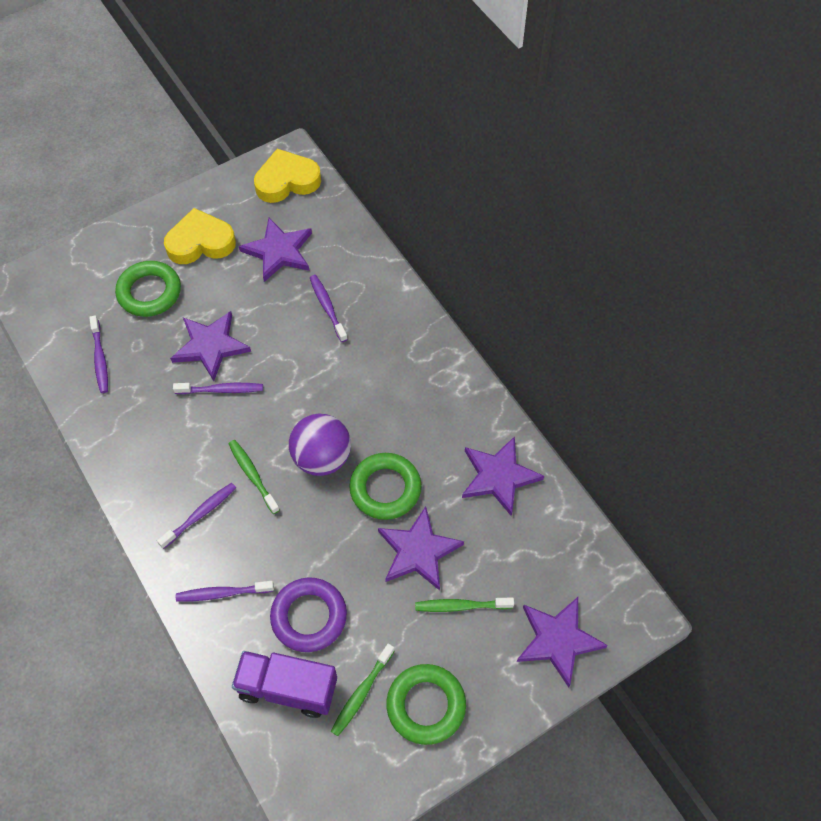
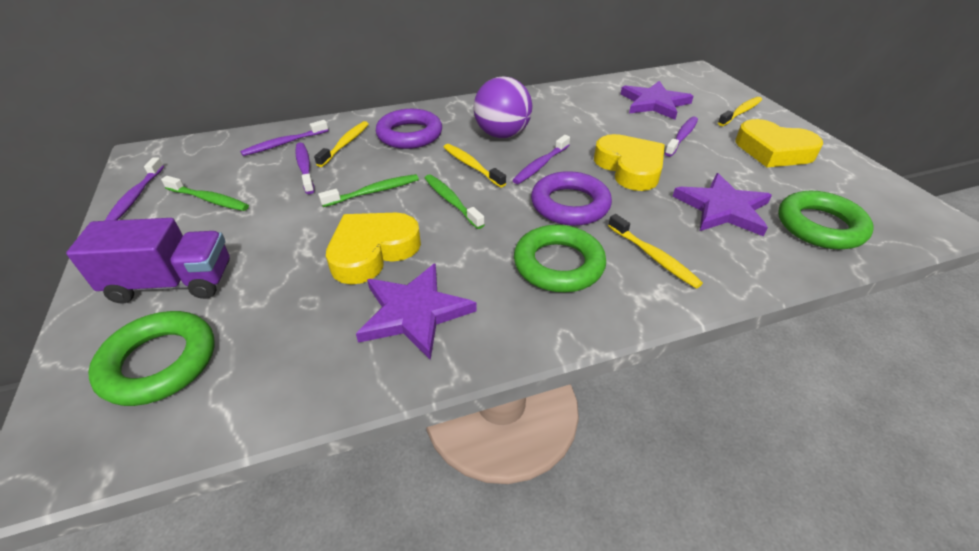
purple ring: [270,577,347,652] = 1 -> [376,109,442,149] [531,171,612,226] = 2
purple star: [170,311,251,381] [239,218,312,282] [378,506,464,591] [462,436,544,516] [517,597,608,687] = 5 -> [356,263,477,360] [621,81,694,120] [672,173,772,236] = 3
yellow heart: [164,208,236,264] [254,149,321,203] = 2 -> [326,213,421,284] [594,134,665,191] [736,119,823,167] = 3
yellow toothbrush: none = 0 -> [314,121,369,167] [443,144,506,187] [608,214,703,288] [718,97,762,126] = 4

